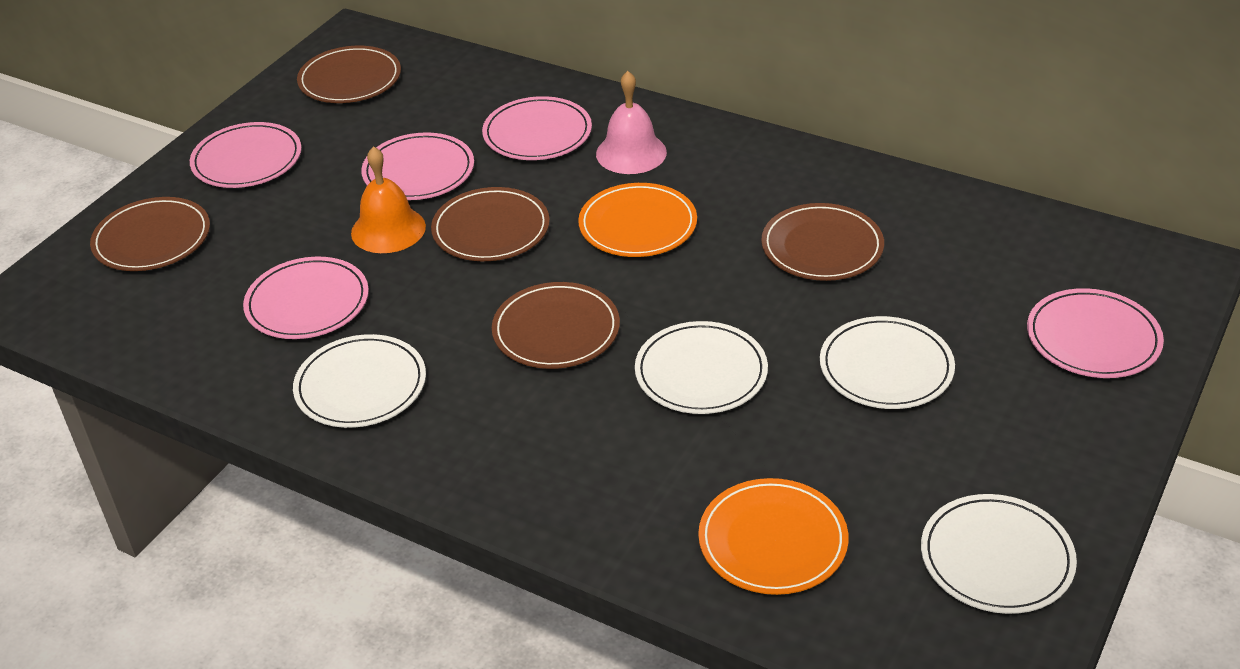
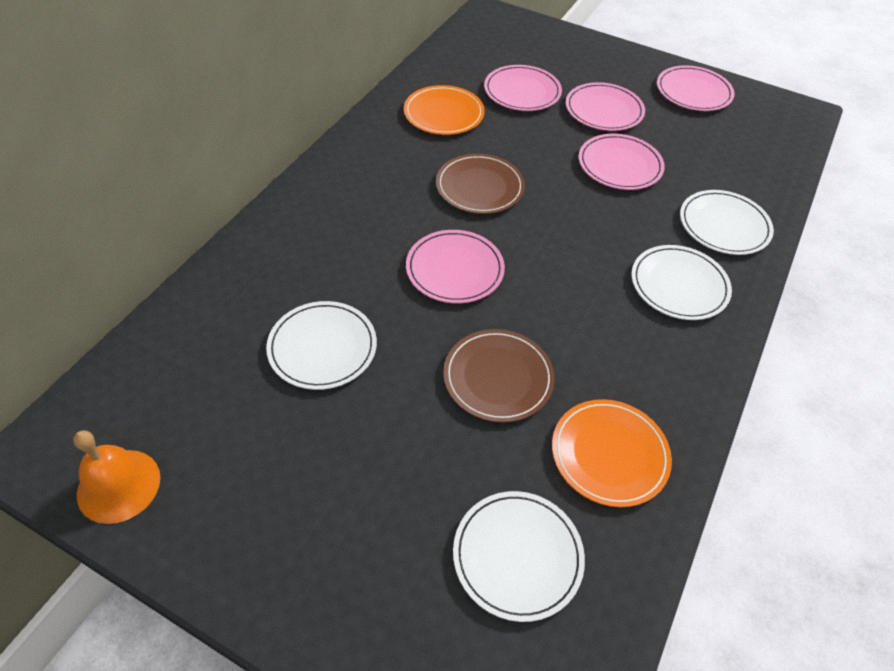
brown plate: [90,197,210,271] [297,46,401,103] [431,187,550,261] [492,282,620,369] [761,203,884,281] = 5 -> [436,154,525,214] [443,329,555,423] = 2
pink bell: [596,71,667,174] = 1 -> none = 0

